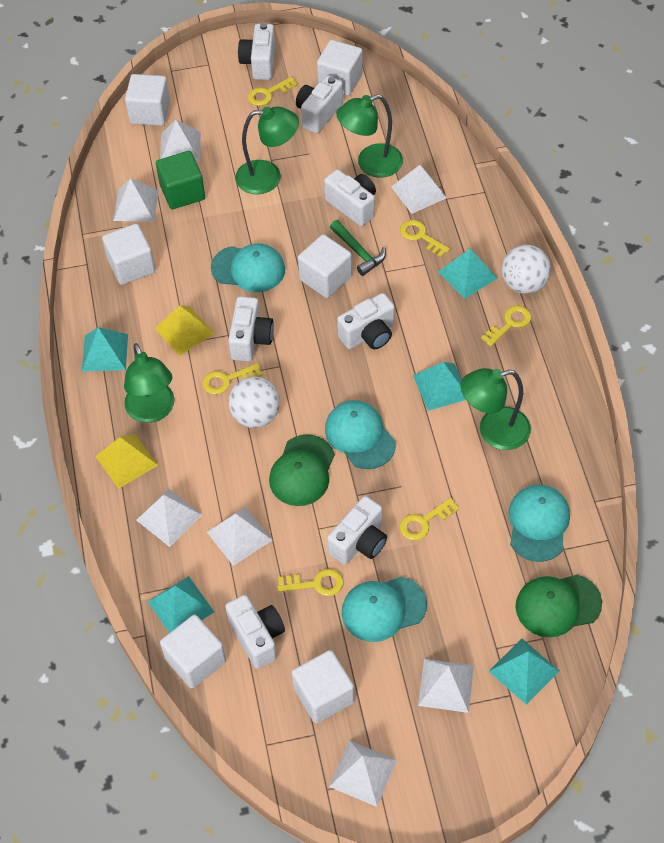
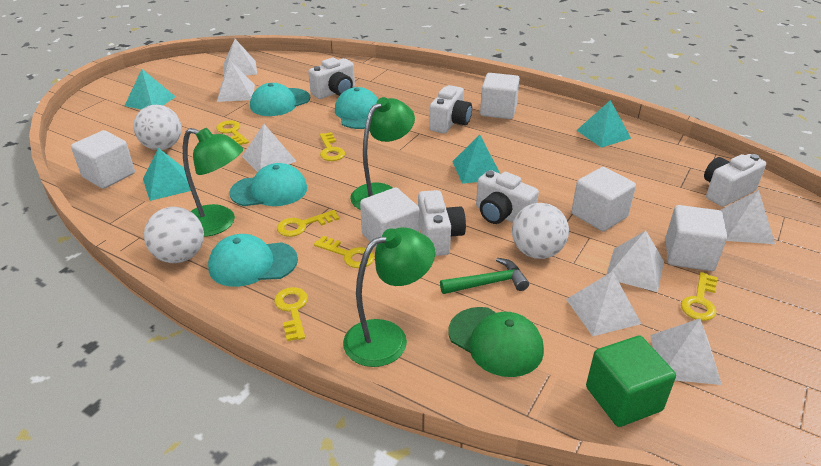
green cap: [269,434,335,506] [515,575,602,637] = 2 -> [449,307,544,377] = 1
green lamp: [124,343,174,423] [235,106,299,194] [336,94,403,178] [461,368,531,450] = 4 -> [183,128,243,237] [343,227,435,367] [350,97,415,209] = 3
turquoise pyramid: [82,327,128,372] [148,576,214,633] [413,362,466,411] [438,249,498,299] [489,638,559,705] = 5 -> [125,69,176,109] [143,148,191,201] [452,134,500,184] [576,100,631,148] = 4
white ball: [228,377,280,428] [502,245,551,294] = 2 -> [133,105,182,150] [144,207,204,263] [512,203,569,259] = 3
white camera: [225,595,285,669] [228,296,274,362] [238,23,275,80] [296,76,343,133] [324,169,376,226] [327,496,387,565] [337,293,395,349] = 7 -> [308,58,355,99] [418,190,466,256] [429,85,472,134] [476,170,539,224] [704,154,766,207] = 5
white cube: [102,224,155,285] [125,74,170,126] [160,615,226,688] [292,650,354,723] [298,234,352,298] [317,40,363,96] = 6 -> [71,130,135,189] [360,188,420,248] [480,73,520,119] [571,167,636,231] [665,205,727,271] = 5
yellow pyramid: [95,434,158,489] [155,305,215,356] = 2 -> none = 0

